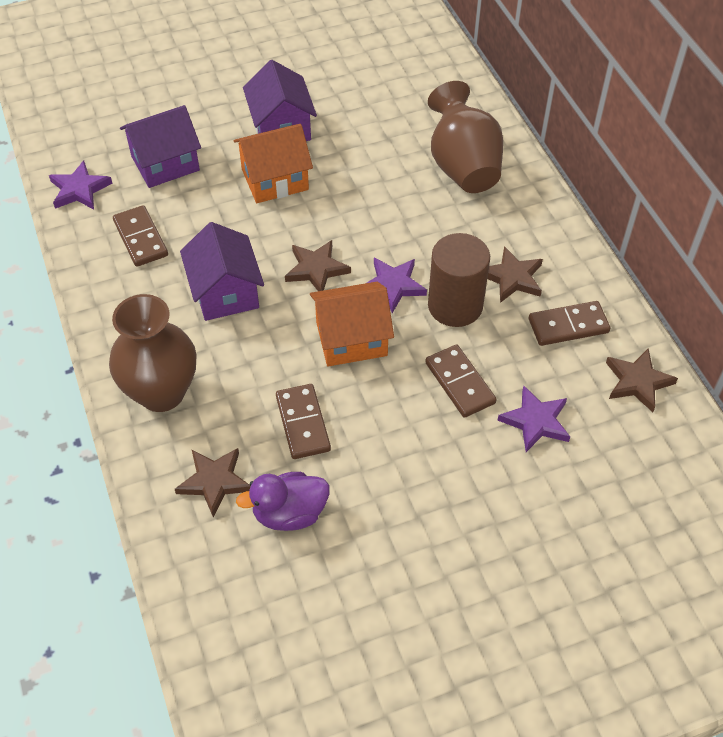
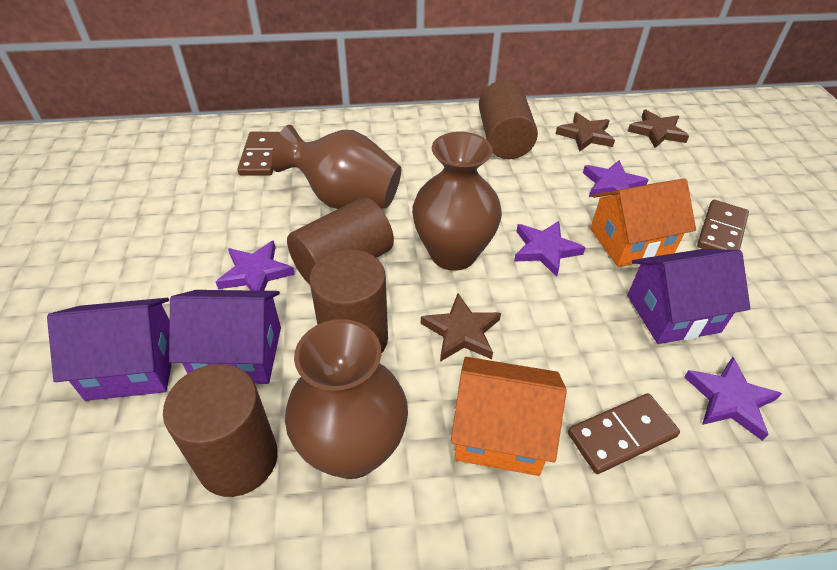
brown cylinder: [428,233,490,327] = 1 -> [163,364,278,497] [287,197,394,285] [310,249,388,353] [479,80,538,159] = 4
brown domino: [113,205,168,267] [276,384,331,459] [425,345,497,418] [529,301,611,346] = 4 -> [237,132,280,176] [568,393,680,474] [697,200,749,250] = 3
brown star: [175,448,250,517] [285,240,351,291] [487,246,543,303] [606,348,678,412] = 4 -> [421,293,501,362] [556,112,615,152] [628,110,689,148] = 3
brown vase: [109,294,196,412] [428,81,503,193] = 2 -> [272,125,401,209] [285,319,408,479] [412,132,502,271] = 3
purple duck: [236,472,329,531] = 1 -> none = 0
purple star: [49,161,112,210] [367,258,427,313] [498,386,570,452] = 3 -> [216,240,295,291] [514,221,586,277] [583,160,649,197] [684,357,782,441] = 4

